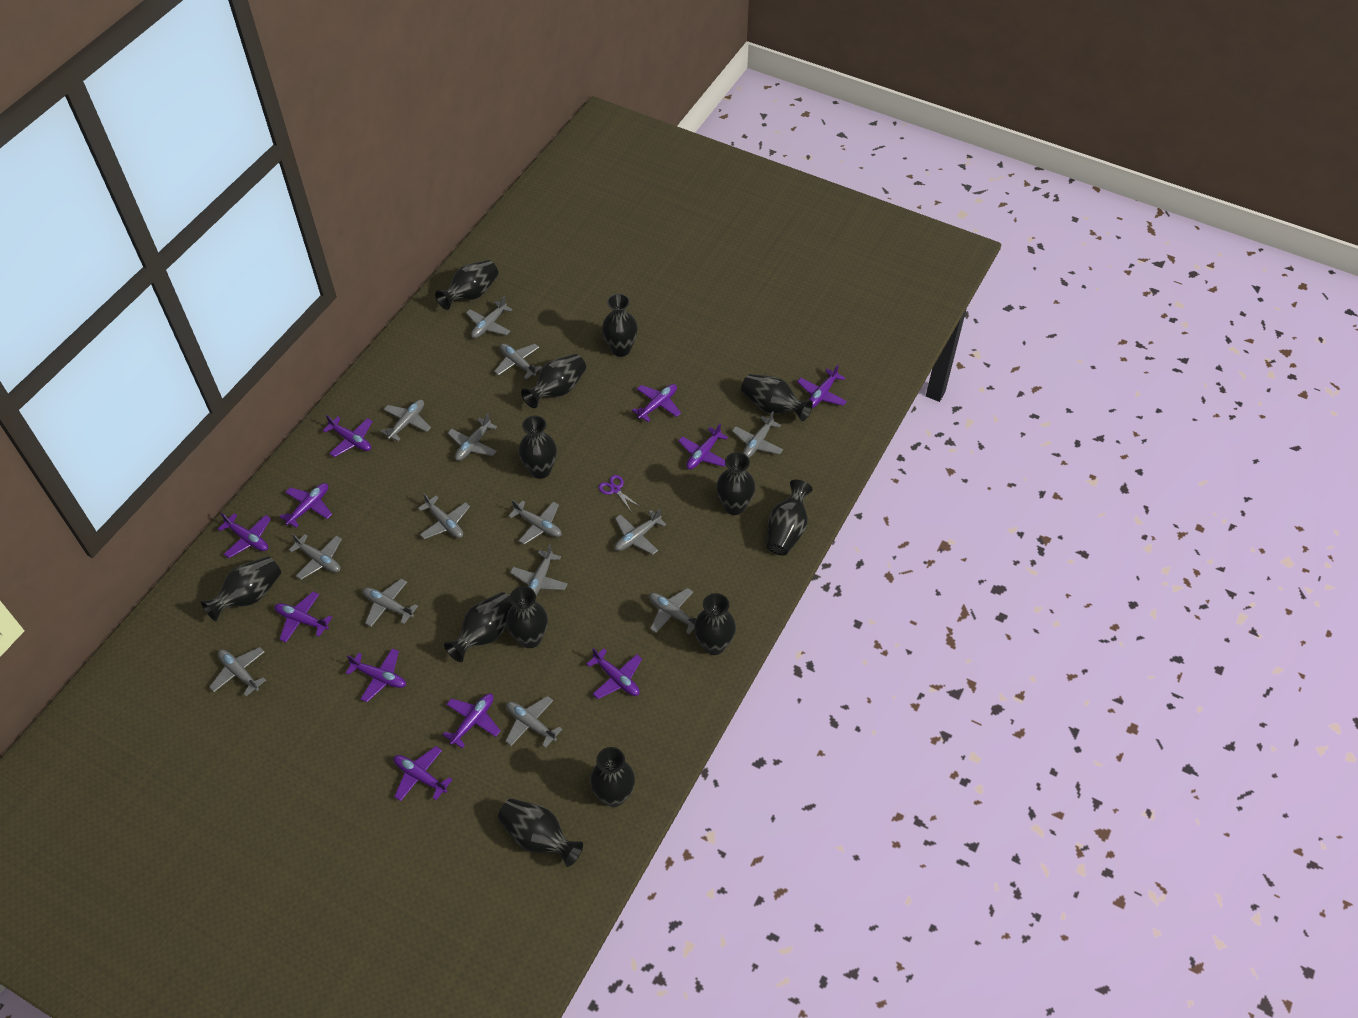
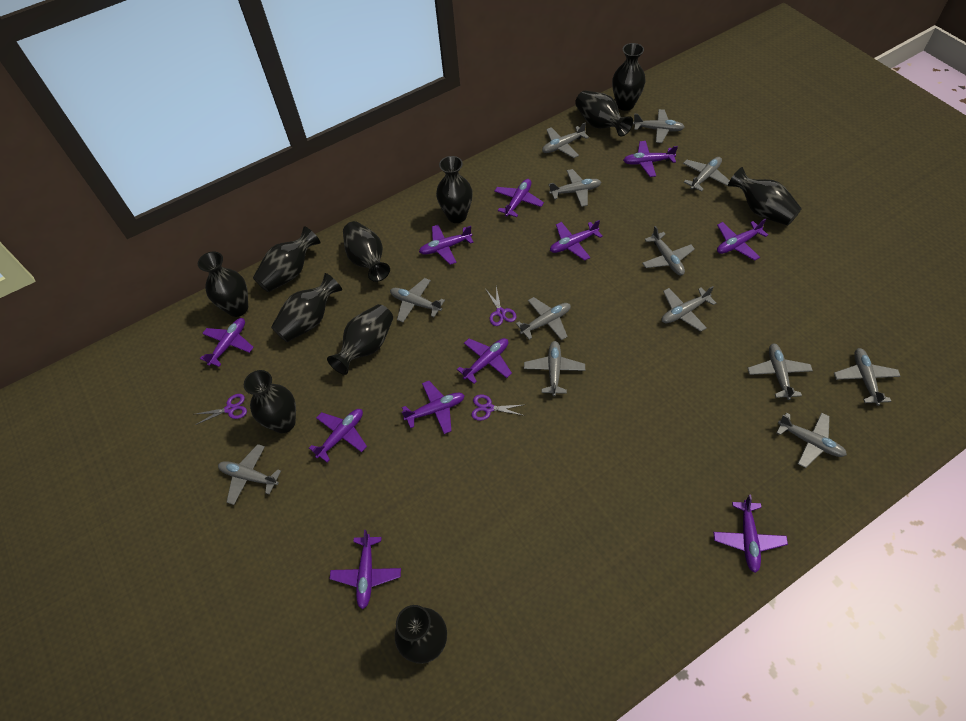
black vase: [200,556,281,621] [435,260,498,310] [444,592,512,662] [498,798,583,867] [506,586,548,648] [519,416,557,479] [521,354,586,408] [590,747,635,807] [602,294,638,357] [694,593,736,655] [716,452,755,515] [741,374,813,421] [767,480,813,556] = 13 -> [198,252,248,317] [244,370,296,433] [253,226,321,292] [271,273,342,342] [327,304,393,375] [343,221,390,282] [395,605,447,664] [436,156,473,223] [575,91,633,137] [612,43,646,111] [728,167,802,226] = 11
grey plane: [209,647,266,696] [289,534,342,580] [363,579,418,627] [381,400,431,441] [418,493,470,539] [448,413,497,461] [466,296,513,338] [494,343,542,379] [505,696,562,748] [508,500,561,544] [510,545,568,596] [615,509,666,555] [649,588,697,634] [732,411,783,458] = 14 -> [218,444,281,505] [390,278,445,322] [516,297,571,340] [524,341,585,396] [542,122,589,158] [549,169,601,207] [633,109,685,143] [642,226,695,275] [662,286,716,332] [683,157,730,192] [748,343,813,400] [776,412,847,468] [834,348,901,406] = 13
purple scissors: [599,475,639,511] = 1 -> [196,394,247,425] [471,394,526,421] [486,287,516,326] = 3

